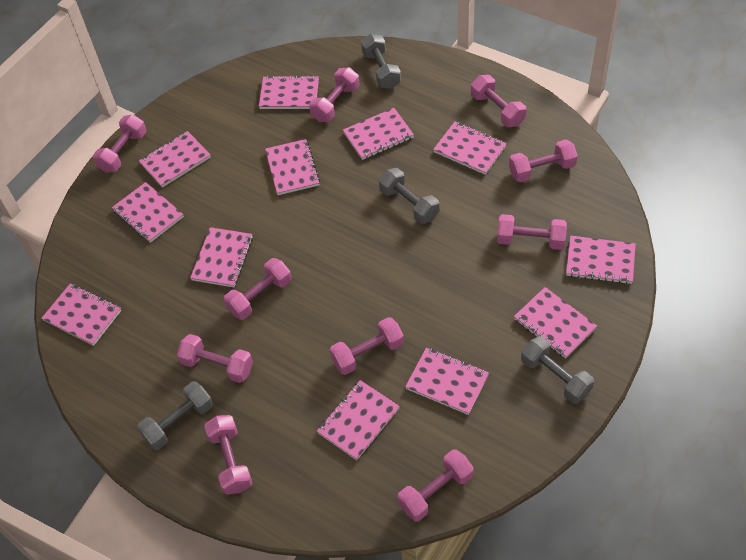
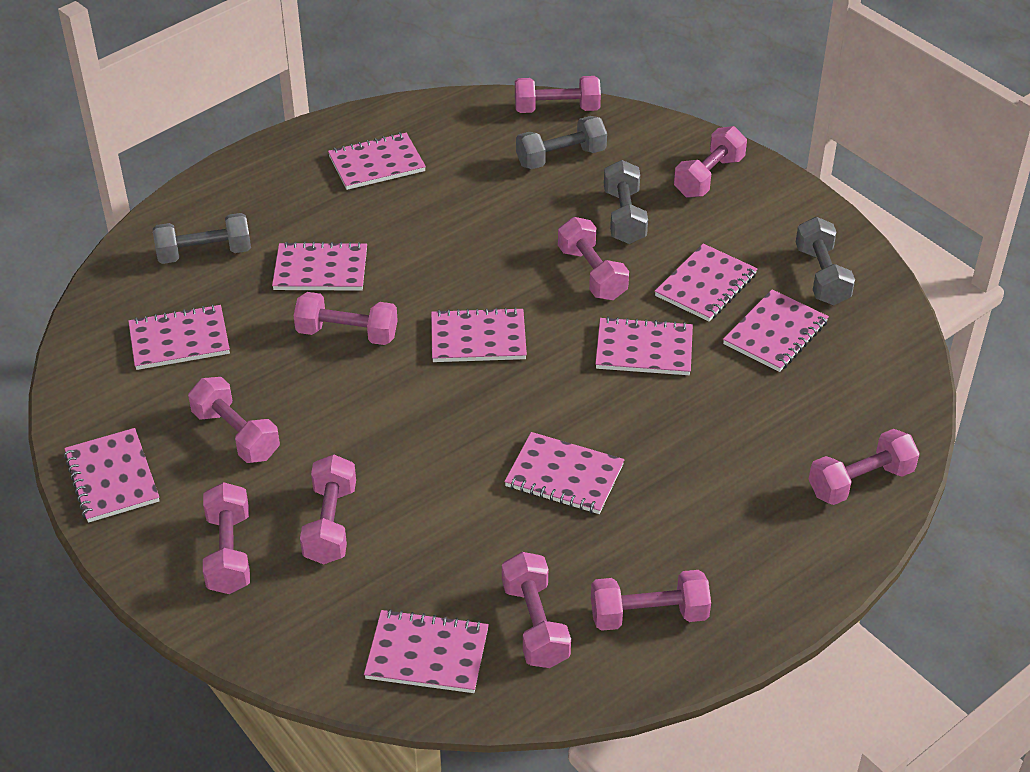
pink notebook: [41,284,121,346] [112,182,184,243] [139,131,211,188] [190,227,253,287] [259,75,319,109] [265,139,320,195] [317,380,400,460] [343,108,414,160] [405,347,489,415] [433,122,506,175] [514,287,597,359] [566,236,636,284] = 12 -> [64,428,159,523] [128,304,230,370] [272,242,367,291] [328,133,426,190] [364,609,489,693] [431,307,527,362] [504,432,625,514] [595,317,693,375] [655,244,758,322] [723,289,829,372] = 10

